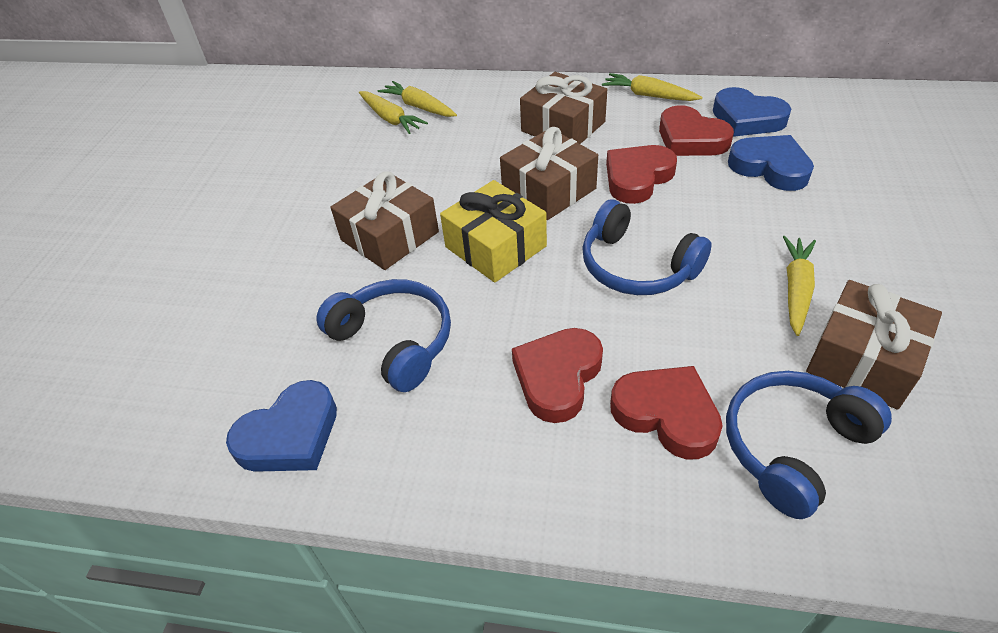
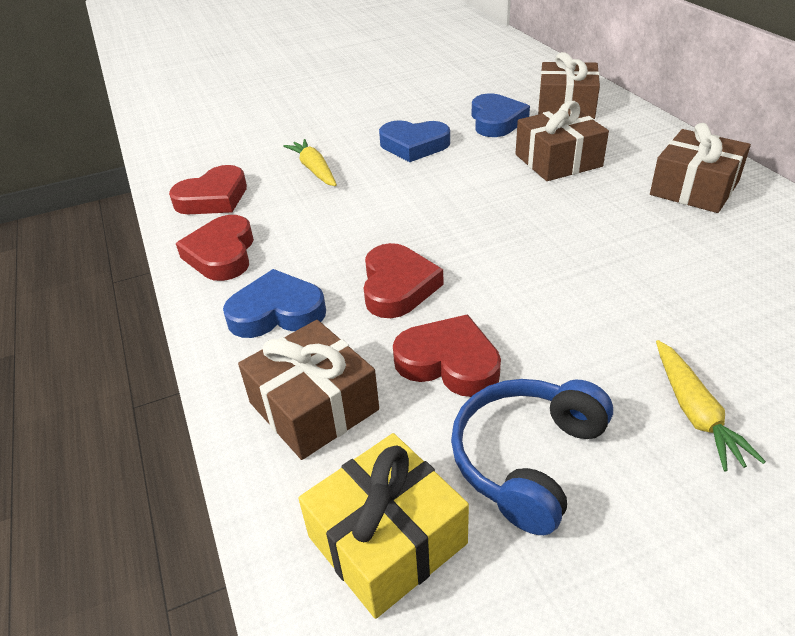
blue headphones: [316,279,451,392] [582,199,711,295] [726,371,892,519] = 3 -> [451,379,613,535] = 1
yellow carrot: [359,91,428,134] [377,81,457,117] [602,73,702,101] [783,236,816,336] = 4 -> [283,139,337,186] [656,340,766,472] = 2

